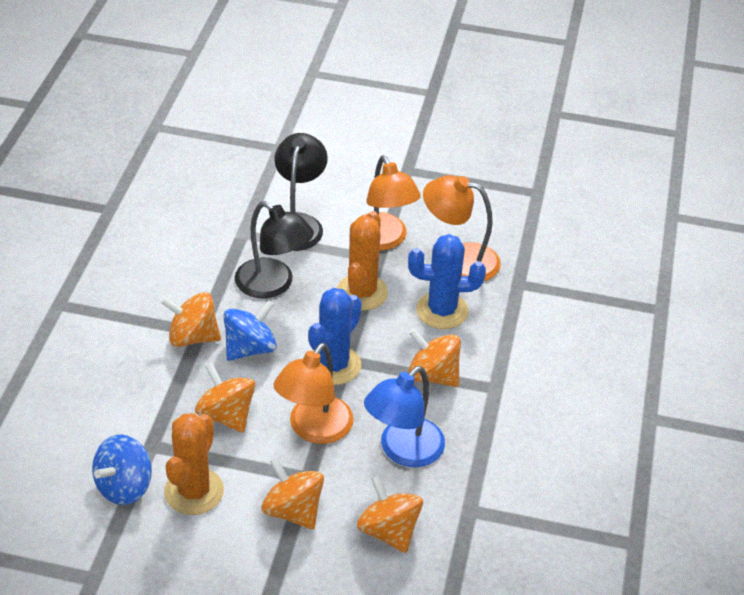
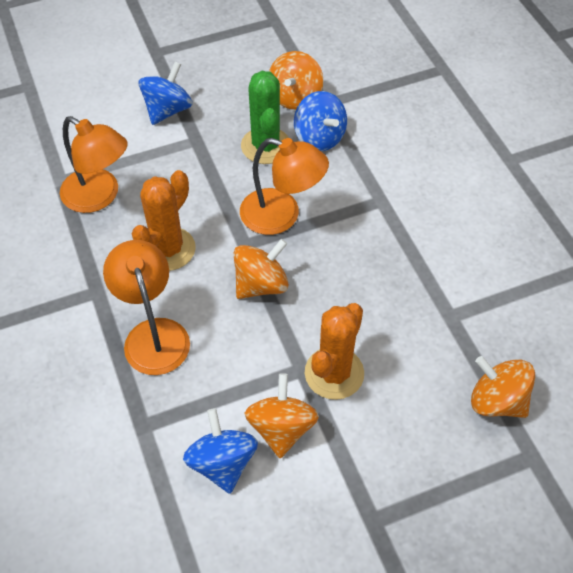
black lamp: [235,201,314,299] [274,133,328,251] = 2 -> none = 0
blue cactus: [308,288,362,385] [408,234,486,329] = 2 -> none = 0
blue lamp: [364,366,445,467] = 1 -> none = 0
blue spinning top: [92,434,152,505] [223,300,277,361] = 2 -> [139,62,193,125] [183,408,258,494] [294,91,347,151] = 3
green cactus: none = 0 -> [241,71,289,164] = 1
orange spinning top: [160,292,221,347] [195,363,256,433] [261,457,324,530] [357,475,423,553] [408,328,461,387] = 5 -> [234,239,289,299] [245,373,319,458] [269,51,323,110] [471,356,535,418] = 4

